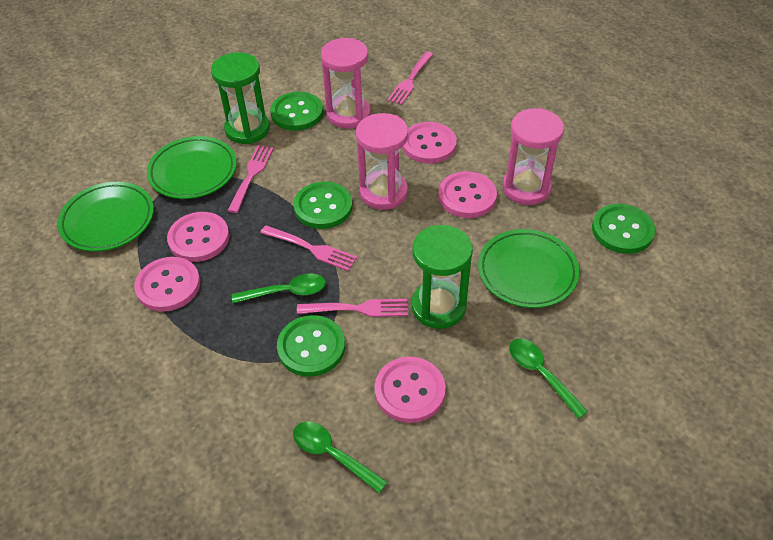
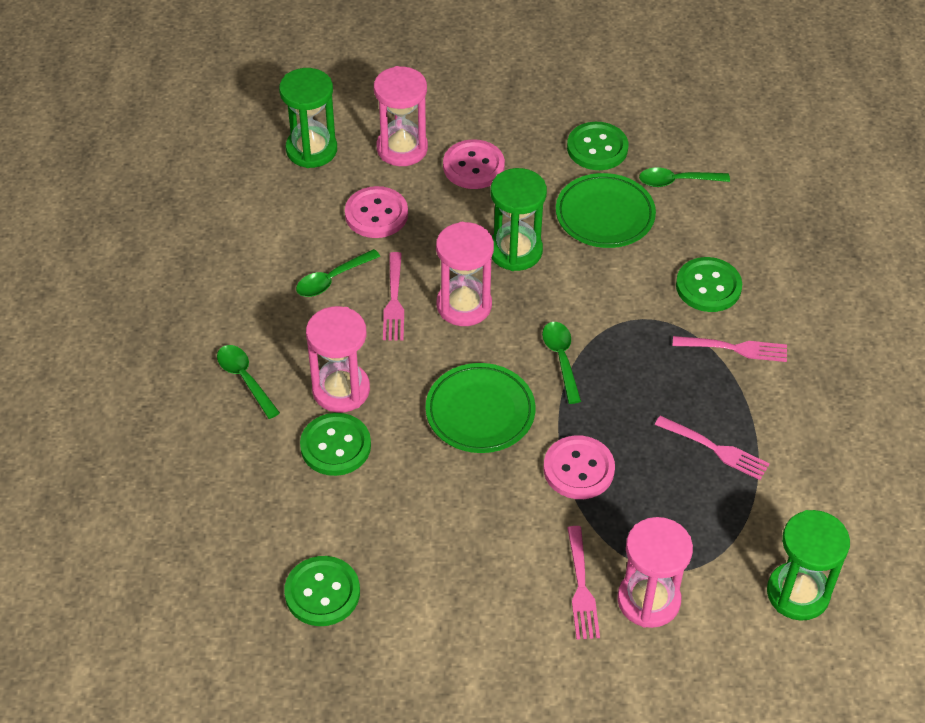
green hourglass: [211,52,270,144] [412,225,473,329] = 2 -> [279,68,337,168] [491,168,547,271] [767,510,850,621] = 3
green plate: [57,182,154,252] [147,136,237,199] [478,229,579,308] = 3 -> [425,363,536,453] [556,173,656,248] = 2
green spoon: [232,273,326,303] [293,422,387,493] [509,339,588,419] = 3 -> [217,345,280,419] [296,249,380,297] [542,322,581,404] [639,167,730,187] = 4
pink button: [134,257,200,312] [167,212,229,262] [375,357,446,423] [402,122,457,164] [438,171,497,218] = 5 -> [345,186,408,238] [443,139,505,189] [544,435,615,499] = 3
pink hourglass: [321,38,371,129] [356,113,408,210] [503,108,564,205] = 3 -> [306,306,370,413] [374,66,428,166] [436,222,494,326] [617,517,693,628] = 4

